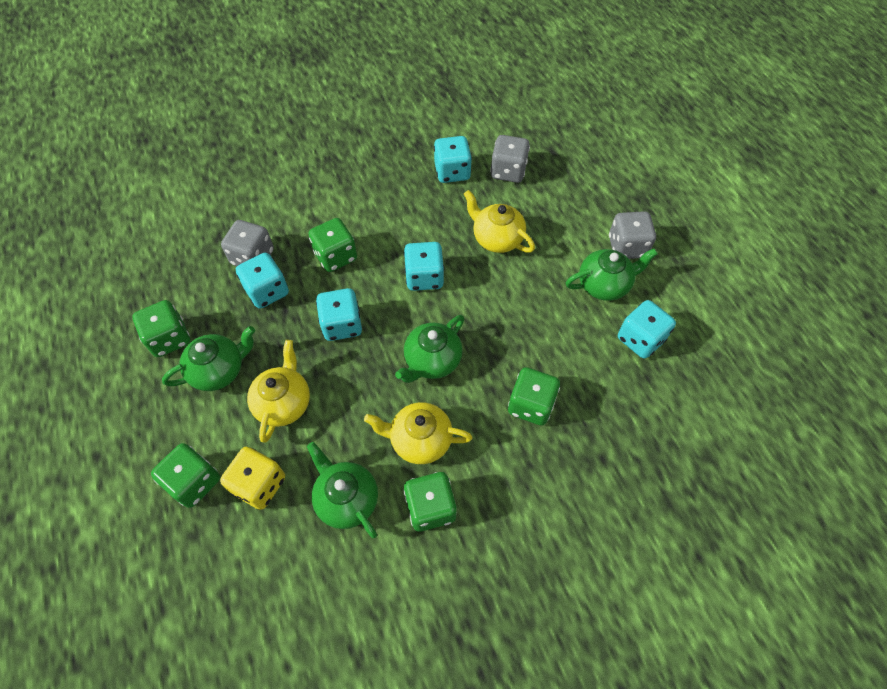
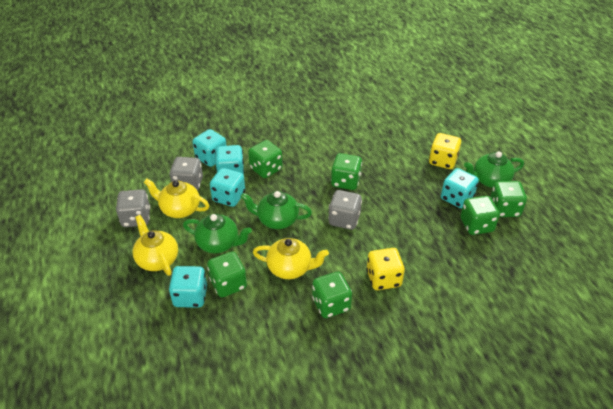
green dice: [132,300,190,357] [151,443,220,508] [309,218,357,272] [403,472,457,532] [508,367,560,425] = 5 -> [207,251,247,297] [248,140,283,178] [312,272,352,318] [331,153,362,190] [461,196,500,235] [490,181,527,217] = 6
green teapot: [162,326,255,391] [307,442,378,538] [395,315,464,383] [566,248,658,301] = 4 -> [183,214,252,253] [241,191,312,229] [464,151,524,188] = 3
yellow dice: [220,447,285,510] = 1 -> [366,248,405,290] [429,133,461,169] = 2

